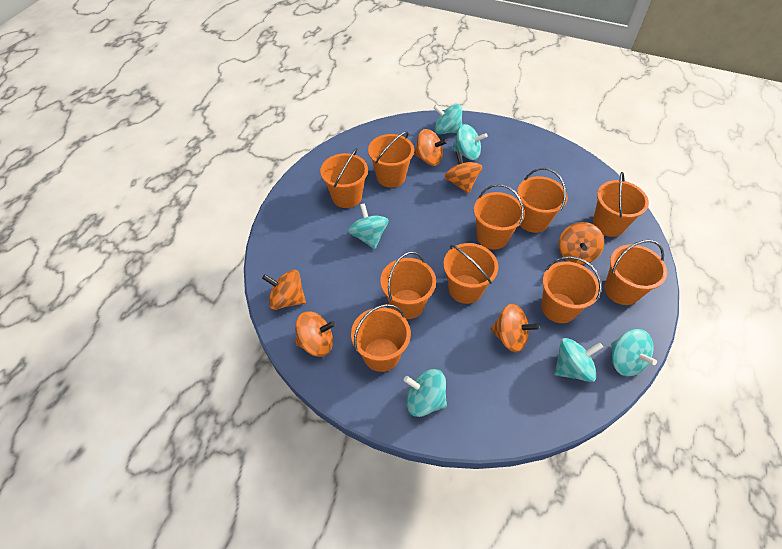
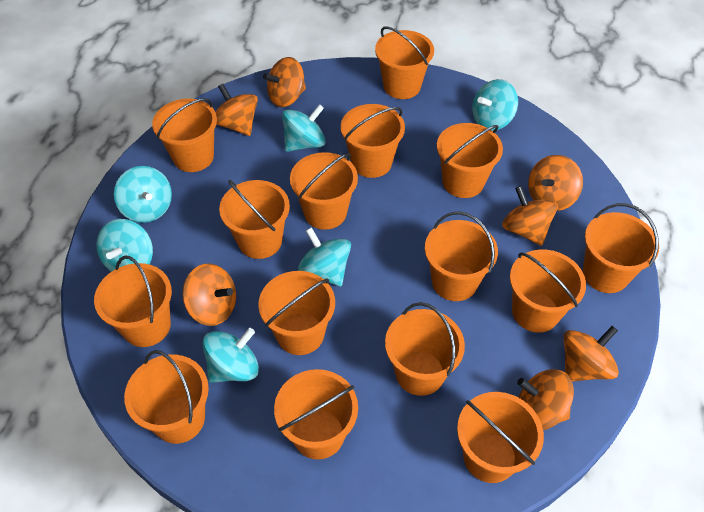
orange bucket: [320,148,368,208] [351,304,411,372] [368,131,414,187] [380,252,436,319] [443,243,499,304] [474,184,525,250] [517,168,568,233] [541,256,602,323] [593,172,649,237] [605,240,667,305] = 10 -> [94,256,172,347] [124,350,209,444] [152,98,217,172] [219,180,290,259] [258,271,335,355] [274,369,358,460] [290,152,358,230] [341,104,405,178] [375,26,434,99] [385,302,465,396] [425,211,498,301] [437,123,503,198] [457,392,544,483] [510,250,586,333] [583,203,659,293] = 15
orange spinning top: [262,270,306,310] [295,311,335,357] [414,129,447,166] [444,151,482,194] [490,304,539,352] [559,222,604,265] = 6 -> [182,263,236,326] [216,84,258,136] [263,57,306,107] [502,186,558,246] [517,369,574,430] [528,155,583,211] [564,326,619,382] = 7

